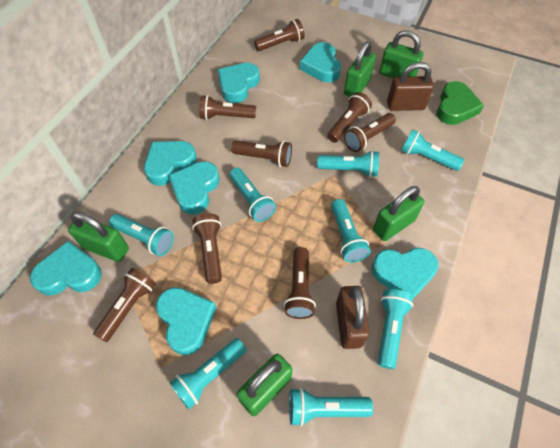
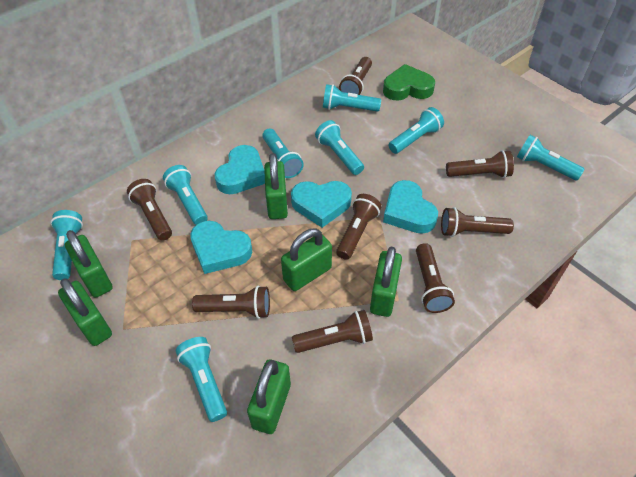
brown padlock: [336,286,370,349] [387,62,434,111] = 2 -> none = 0
green padlock: [68,212,129,262] [237,354,292,416] [344,41,376,97] [373,186,424,241] [380,30,423,78] = 5 -> [58,278,112,346] [65,230,113,298] [247,360,291,434] [264,153,288,219] [281,228,332,291] [370,247,402,317] = 6
turquoise heart: [30,241,102,296] [144,141,197,186] [156,287,216,355] [169,161,220,215] [218,63,260,103] [300,42,341,82] [372,248,438,299] = 7 -> [190,221,252,274] [215,145,265,194] [291,181,352,228] [383,180,438,234] = 4

